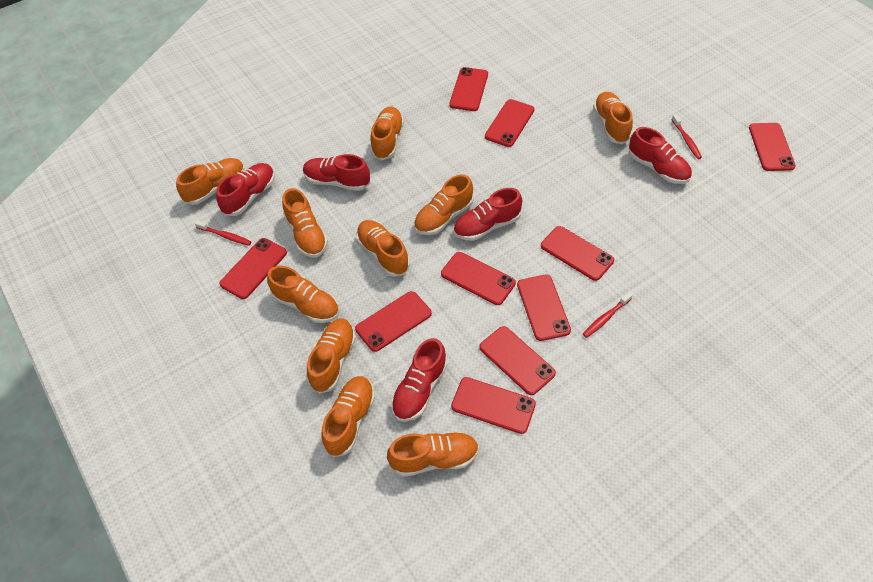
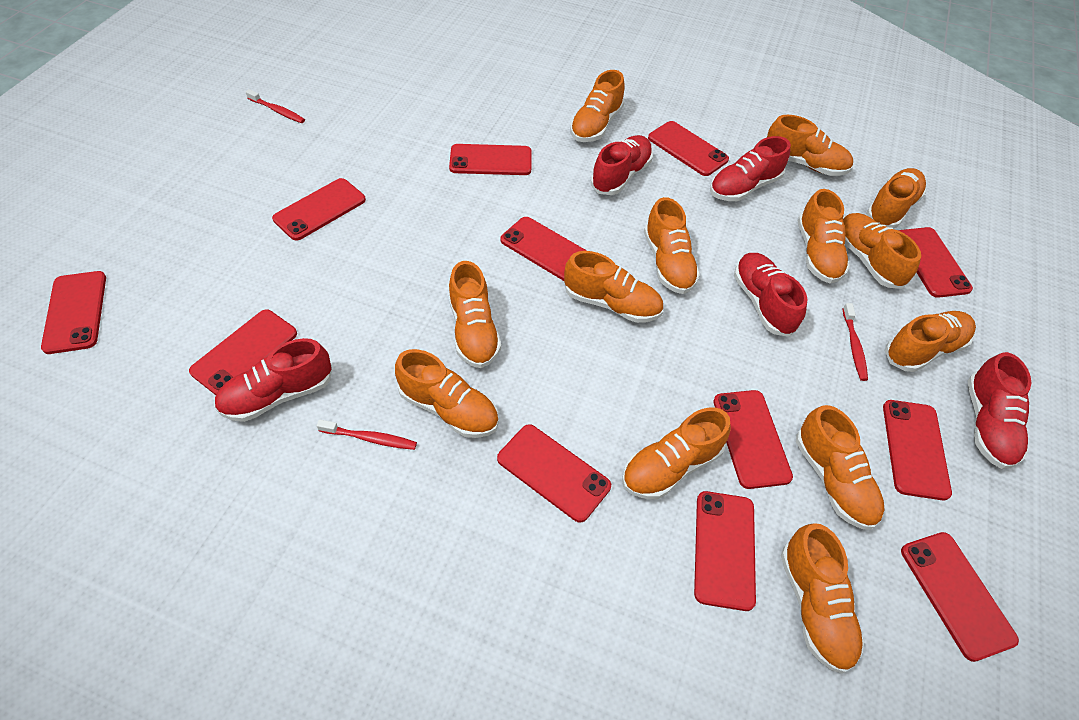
orange shoe: [176,158,245,205] [267,266,339,323] [282,188,328,258] [307,318,356,394] [321,376,375,457] [356,220,410,277] [370,107,404,160] [387,432,479,477] [414,174,473,235] [593,92,633,144] = 10 -> [395,349,499,438] [449,261,501,368] [564,251,663,323] [570,70,625,142] [622,408,731,499] [644,197,700,294] [767,115,853,176] [781,523,865,674] [796,405,885,530] [798,189,850,284] [843,213,921,289] [866,168,926,228] [885,311,976,372] = 13
red phone: [219,238,287,299] [355,291,432,352] [441,252,516,305] [449,67,488,111] [451,377,536,434] [479,326,556,395] [485,99,534,147] [517,275,571,341] [541,226,614,281] [749,123,796,171] = 10 -> [41,271,106,354] [189,310,297,395] [272,178,366,241] [449,144,532,175] [497,424,611,523] [500,217,587,281] [648,121,729,176] [694,491,756,611] [713,390,793,489] [883,400,952,500] [898,227,973,298] [901,532,1019,662] = 12

